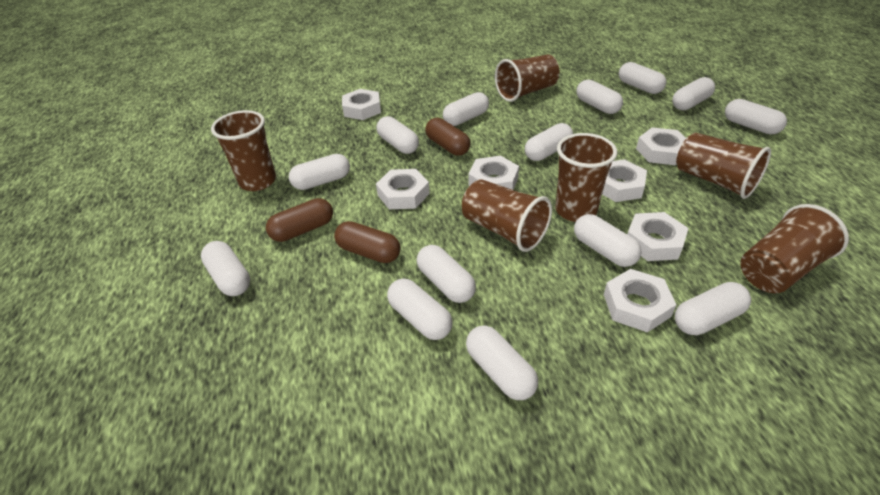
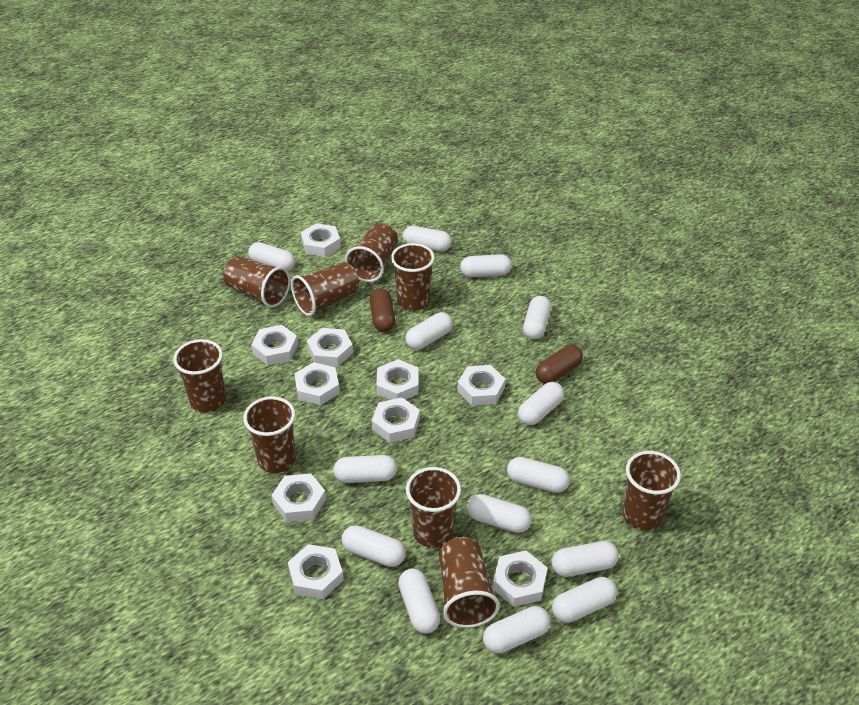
brown capsule: [266,198,333,242] [334,221,400,263] [425,118,470,156] = 3 -> [370,288,395,332] [536,345,583,384] = 2
brown cup: [211,110,276,191] [462,179,552,252] [495,54,559,102] [555,133,617,222] [676,133,771,199] [740,204,849,293] = 6 -> [173,339,226,413] [223,256,290,308] [243,396,296,473] [291,262,359,316] [345,223,398,282] [391,243,435,311] [406,467,461,548] [439,537,500,628] [622,451,681,531] = 9
white nut: [342,89,381,120] [376,169,430,209] [468,155,519,190] [602,159,647,202] [604,269,676,333] [627,212,689,261] [636,127,686,165] = 7 -> [251,325,298,365] [271,473,326,522] [288,544,344,599] [294,362,340,405] [301,223,341,257] [307,328,353,367] [372,397,420,443] [376,359,419,400] [457,365,506,406] [492,551,548,607] = 10

